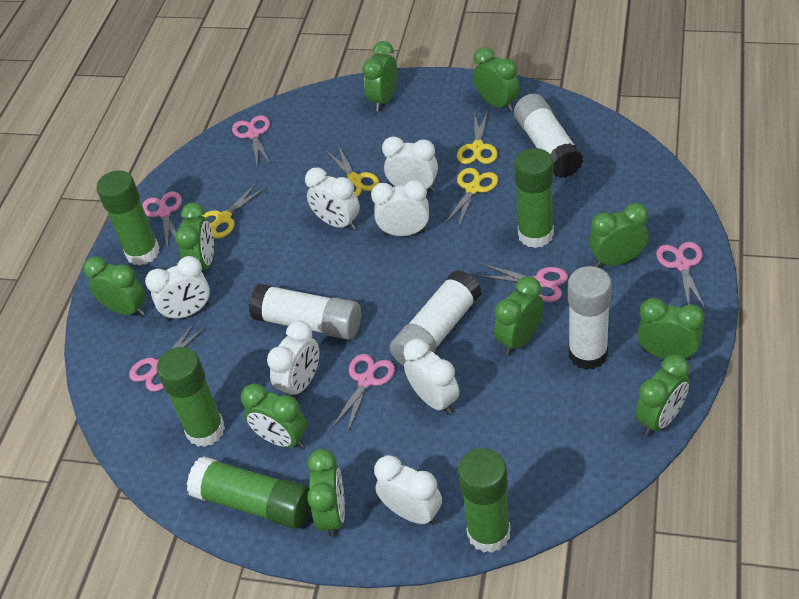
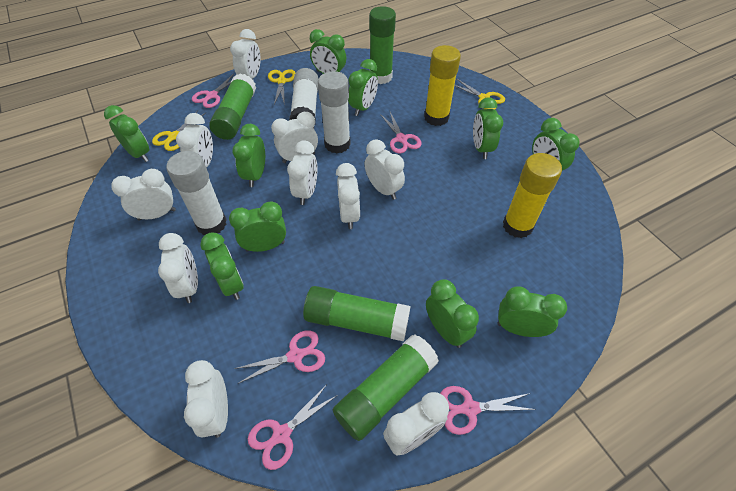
green glue stick: [96,170,160,266] [156,347,225,447] [187,456,311,529] [458,448,511,553] [514,148,554,248] = 5 -> [209,73,256,140] [303,286,411,341] [333,335,439,441] [369,6,396,84] = 4
pink scissors: [129,321,207,392] [142,192,182,250] [232,115,271,168] [332,354,395,433] [478,264,568,302] [656,242,706,310] = 6 -> [192,74,234,108] [234,330,325,384] [248,383,338,470] [380,112,422,153] [440,386,536,435] = 5
white clock: [145,256,210,321] [267,320,319,397] [305,167,360,230] [371,180,429,236] [374,455,442,525] [382,136,438,192] [404,339,459,415] = 7 -> [111,169,176,220] [158,233,198,303] [176,113,213,168] [184,360,228,438] [230,29,261,79] [271,112,318,163] [287,140,317,205] [336,163,360,229] [365,139,405,200] [383,392,449,456] = 10
white glue stick: [249,284,361,340] [390,270,481,366] [514,94,583,178] [568,266,612,370] = 4 -> [167,151,227,235] [289,68,319,128] [318,71,351,154] = 3
yellow glue stick: none = 0 -> [424,45,461,126] [503,153,562,238] = 2
yellow scissors: [202,182,267,238] [326,145,379,197] [444,168,498,229] [457,111,498,164] = 4 -> [152,110,206,151] [268,69,296,105] [454,78,505,110] = 3

